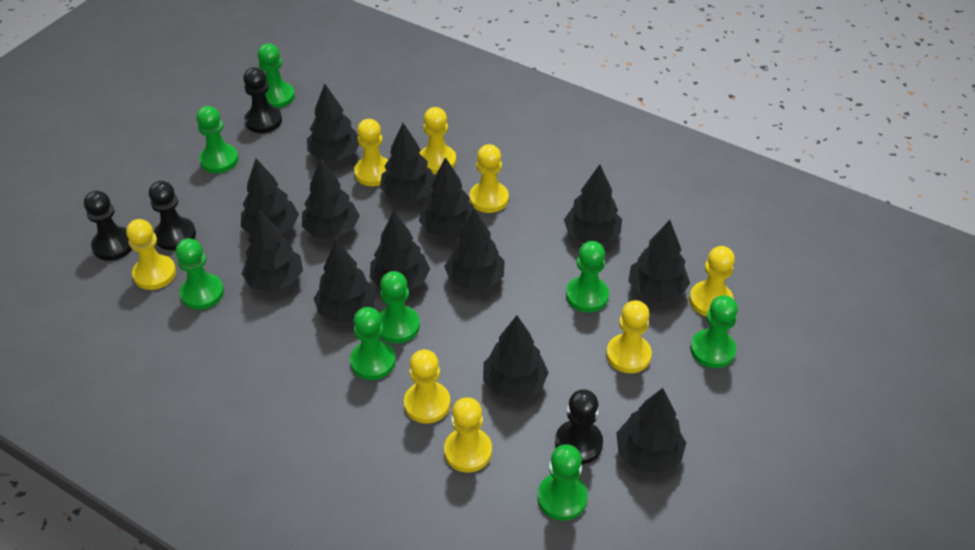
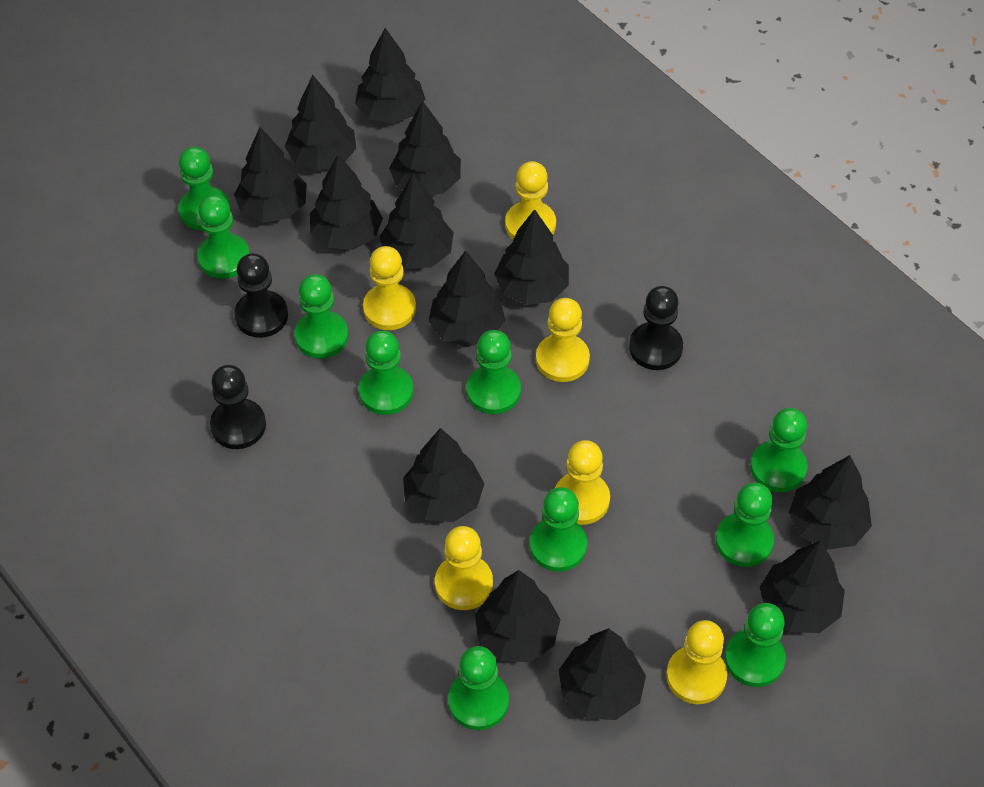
black pawn: [84,191,132,261] [149,181,196,250] [243,67,282,133] [555,389,603,464] = 4 -> [210,365,266,449] [234,253,288,338] [629,286,683,370] = 3
green pawn: [176,238,224,310] [196,106,239,173] [258,44,295,108] [350,307,396,380] [379,271,420,343] [538,444,588,521] [566,241,609,312] [690,295,738,368] = 8 -> [179,147,230,231] [197,195,250,279] [295,274,348,358] [359,331,413,415] [448,646,509,730] [467,330,521,414] [530,487,587,572] [716,483,774,567] [725,603,786,687] [750,408,808,492] = 10
yellow pawn: [126,219,176,290] [354,119,388,186] [404,350,450,424] [420,107,456,174] [444,397,492,473] [470,144,509,213] [606,300,652,373] [689,246,735,317] = 8 -> [363,246,416,330] [435,526,493,610] [505,161,556,239] [536,298,590,382] [555,440,610,525] [666,620,727,704] = 6

